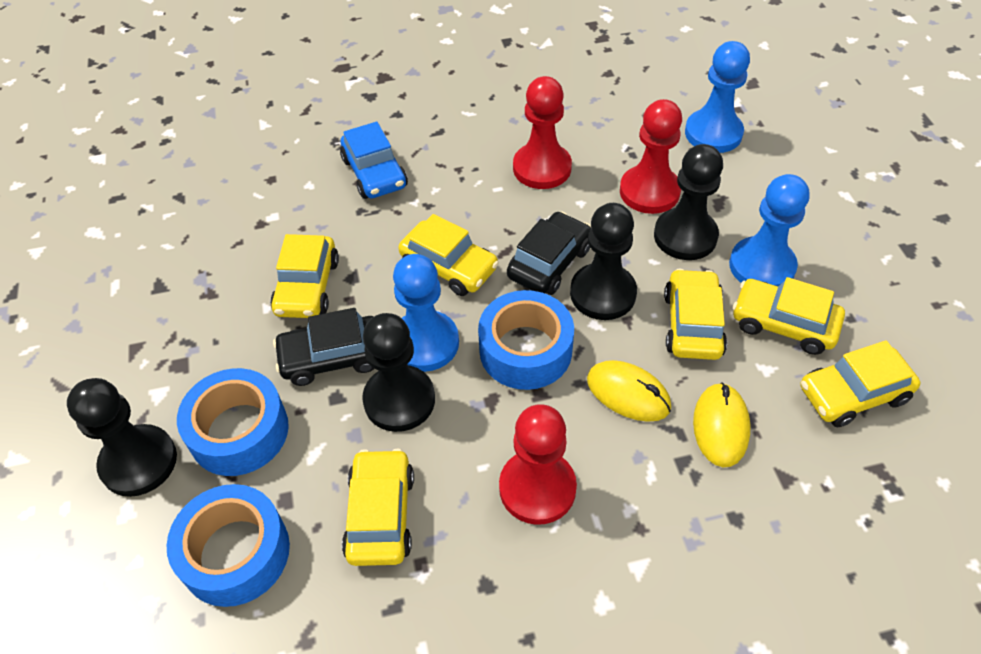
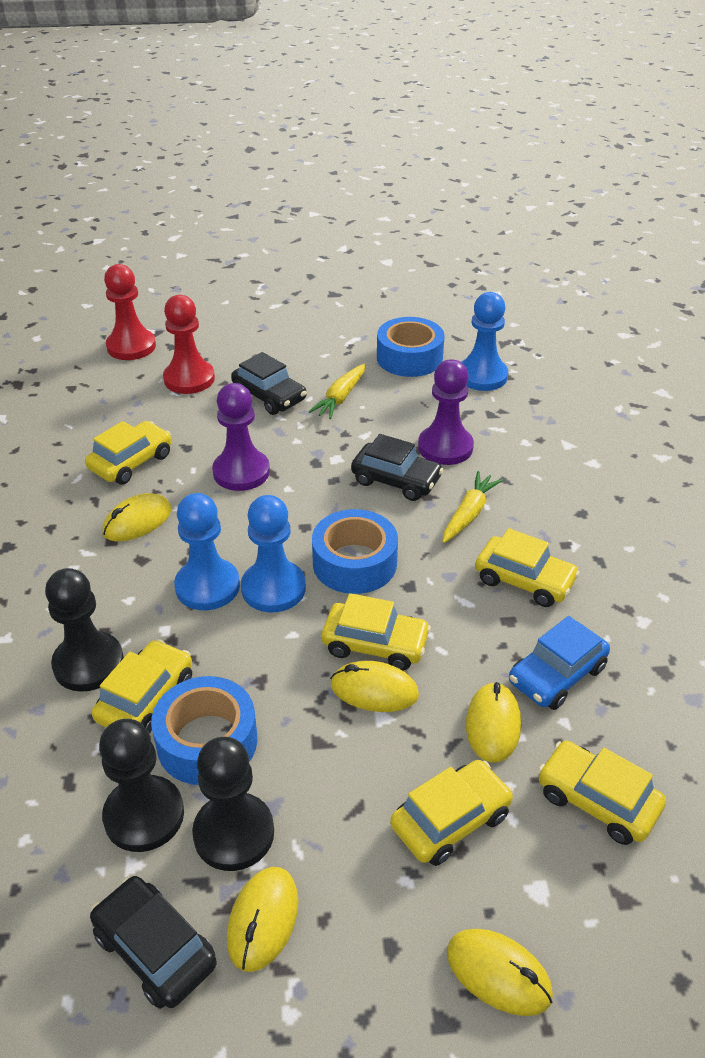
black car: [273,308,375,386] [507,211,591,295] = 2 -> [90,876,217,1009] [231,352,307,415] [351,434,443,501] = 3
black pawn: [67,378,177,497] [362,313,435,432] [570,203,637,320] [654,144,723,260] = 4 -> [45,568,124,692] [99,719,184,852] [192,737,274,871] = 3
purple pawn: none = 0 -> [212,383,270,491] [418,359,474,465] = 2
red pawn: [499,404,577,525] [513,76,572,189] [620,99,682,214] = 3 -> [104,264,156,360] [163,295,215,394] = 2
yellow carrot: none = 0 -> [308,363,366,419] [442,471,503,543] = 2
yellow mouse: [587,360,671,422] [693,382,751,467] = 2 -> [102,493,171,541] [227,867,298,972] [330,661,419,712] [447,929,553,1016] [466,682,521,763] = 5

